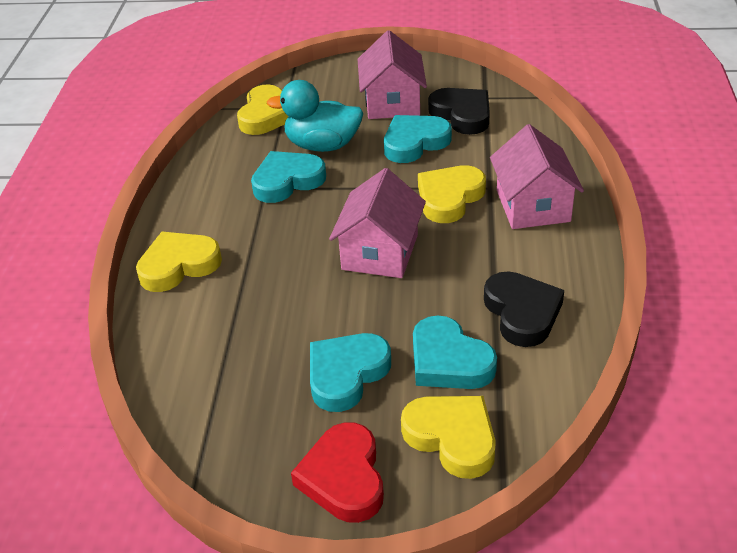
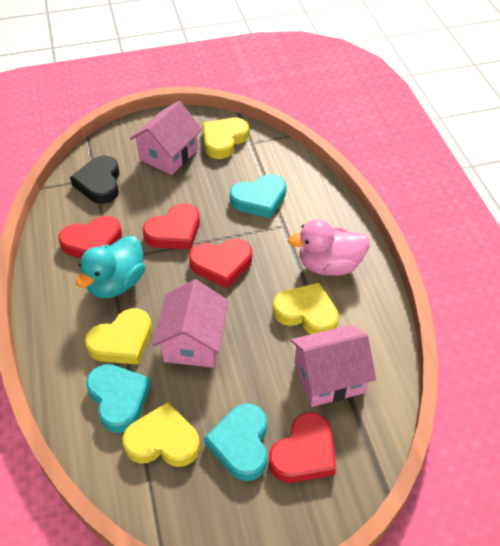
black heart: [428,88,490,135] [484,271,564,347] = 2 -> [70,156,120,204] = 1
pink duck: none = 0 -> [288,219,370,276] = 1
red heart: [291,422,384,523] = 1 -> [59,216,122,258] [143,203,200,249] [189,239,252,288] [269,412,336,483] = 4
turquoise heart: [251,151,326,203] [310,333,391,412] [384,115,452,163] [413,315,497,389] = 4 -> [86,364,151,433] [204,403,267,481] [229,174,286,218] = 3

